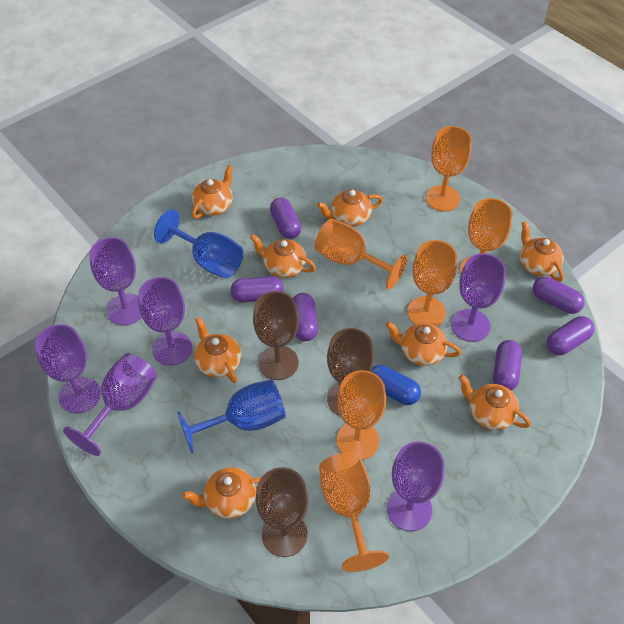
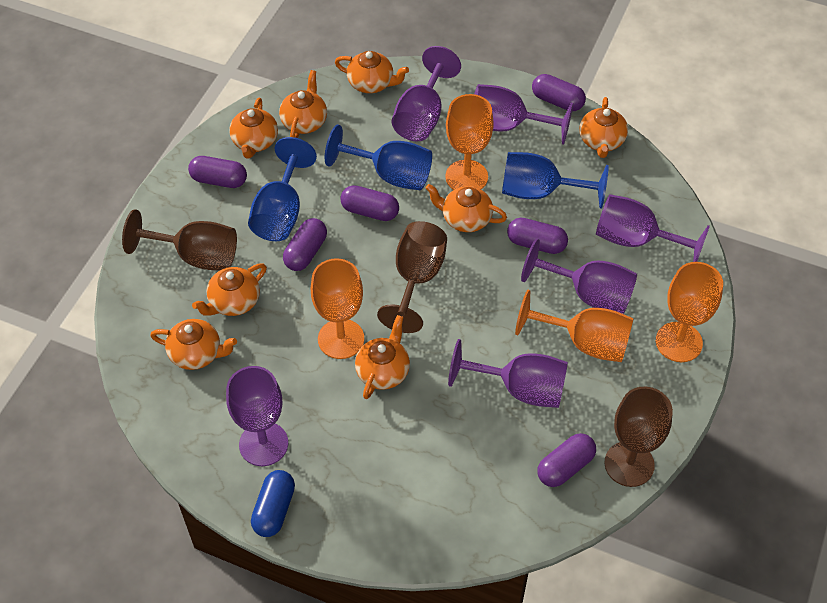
blue goblet: [154,209,244,278] [177,379,286,453] = 2 -> [248,137,317,241] [325,124,432,191] [502,152,609,209] = 3
orange goblet: [315,219,407,290] [319,453,389,572] [337,370,386,460] [407,240,457,327] [426,126,472,211] [460,198,512,273] = 6 -> [311,258,364,359] [445,94,494,190] [515,290,634,362] [656,262,723,362] = 4

